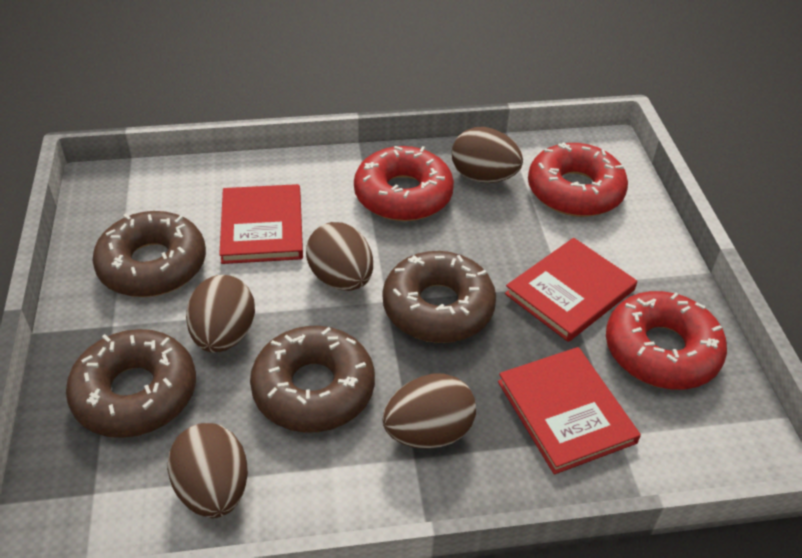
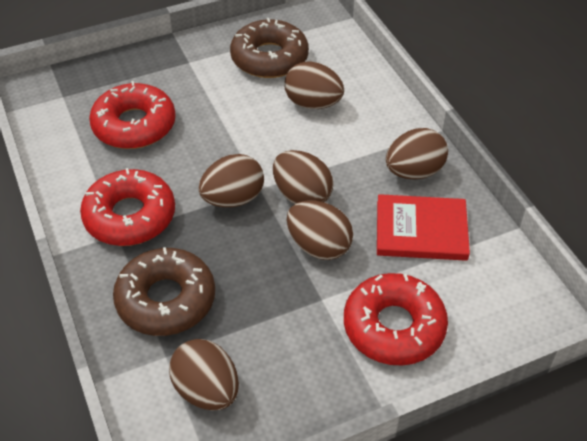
brown donut: [66,329,196,438] [93,211,206,297] [250,326,375,433] [383,251,496,343] = 4 -> [113,247,215,336] [230,18,309,78] = 2
brown egg: [167,423,248,518] [186,275,255,352] [306,222,373,291] [383,373,476,449] [452,127,523,183] = 5 -> [169,339,239,411] [199,154,264,207] [273,150,333,204] [285,61,344,109] [287,201,353,260] [386,128,448,179] = 6
red book: [219,184,303,264] [498,347,641,474] [505,238,637,342] = 3 -> [377,194,470,261] = 1

